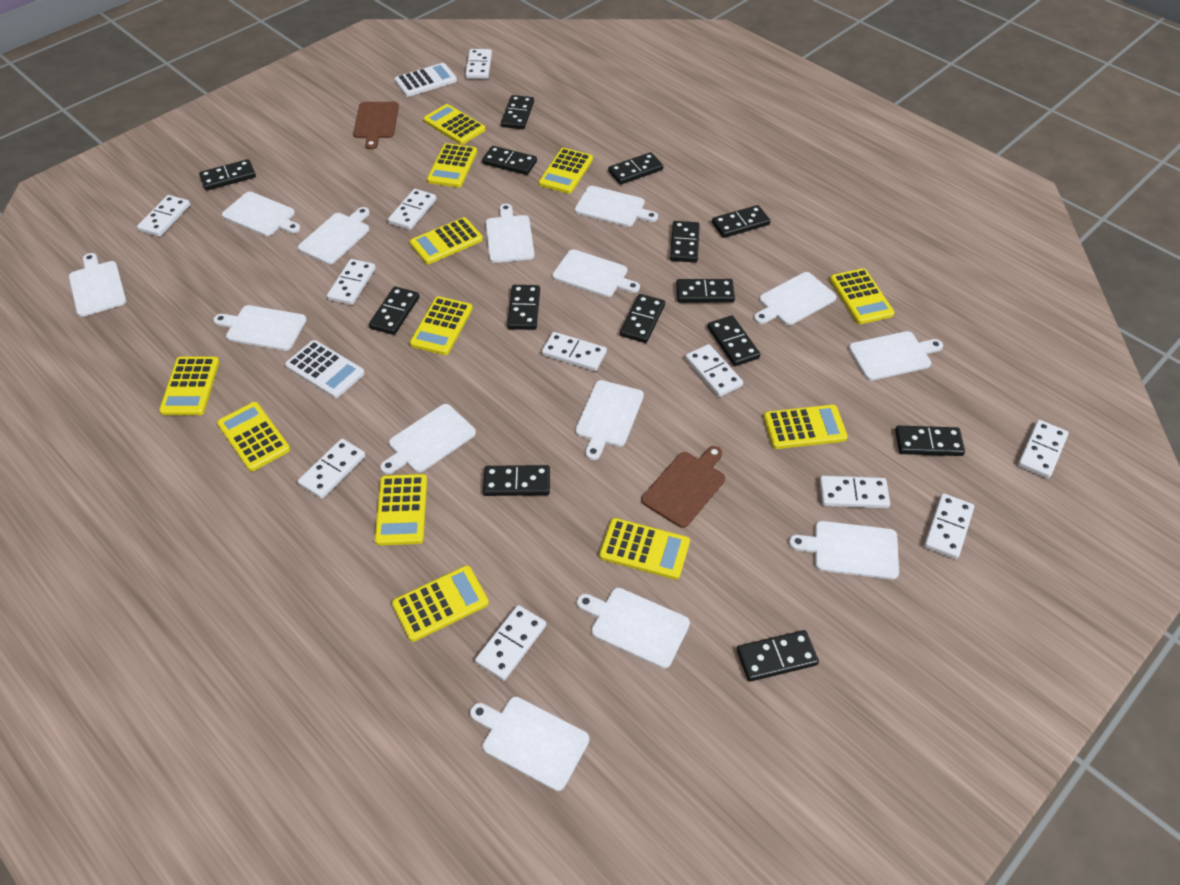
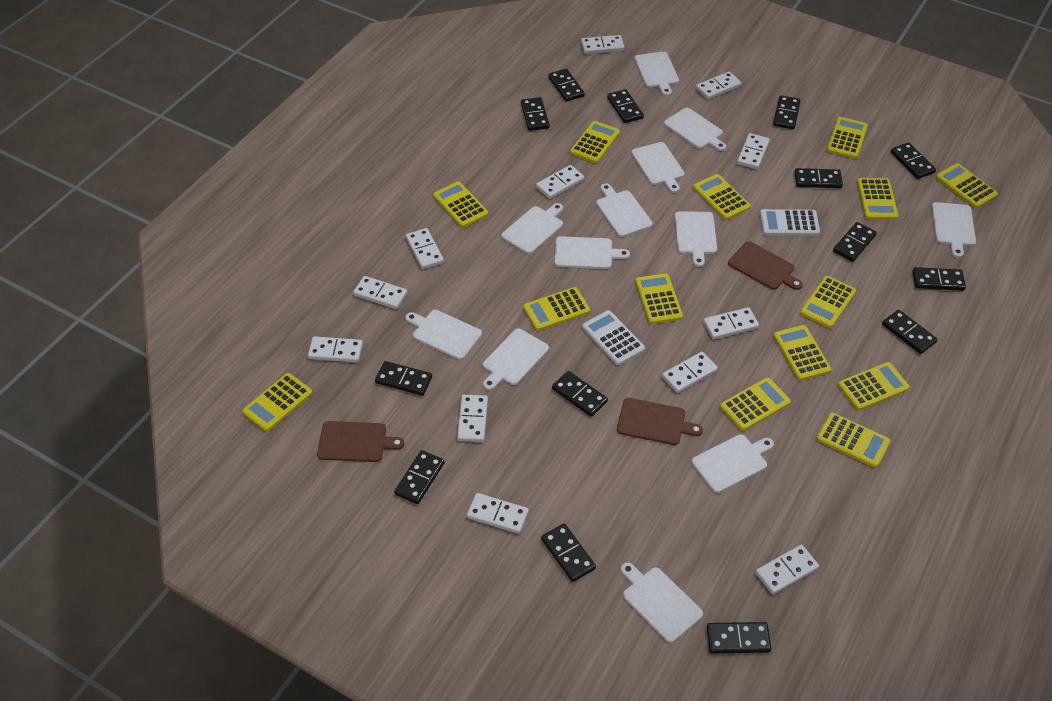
brown cutting board: [353,102,399,150] [641,446,725,528] = 2 -> [317,421,404,462] [617,398,703,445] [728,241,803,290] = 3
white cutting board: [69,253,126,317] [213,305,307,351] [222,192,300,236] [298,207,370,264] [380,404,476,474] [470,697,589,791] [486,204,535,263] [552,249,640,297] [575,186,658,227] [575,380,644,460] [577,588,690,668] [754,272,837,325] [789,521,899,580] [849,331,943,380] = 14 -> [405,310,482,360] [483,329,549,390] [501,203,563,254] [555,236,630,269] [596,184,653,237] [621,562,703,643] [631,142,684,193] [634,52,679,96] [664,108,726,151] [675,212,717,267] [692,434,774,493] [932,202,976,258] = 12
white domino: [137,195,190,237] [298,439,366,499] [327,259,376,305] [388,189,437,230] [465,49,492,79] [475,605,546,681] [542,332,607,371] [685,344,743,397] [819,476,890,508] [924,493,974,559] [1018,420,1069,479] = 11 -> [308,336,363,362] [353,276,408,309] [406,228,444,269] [457,395,488,442] [467,493,529,534] [536,165,584,199] [581,35,624,54] [662,352,718,393] [696,72,741,100] [703,307,759,340] [737,133,770,169] [755,544,819,595] = 12
yellow calculator: [159,357,220,415] [217,402,290,471] [375,474,427,546] [392,565,489,642] [410,217,483,264] [410,296,473,355] [423,104,485,145] [427,143,477,188] [539,148,593,194] [599,518,690,580] [763,405,848,449] [830,268,894,324] = 12 -> [242,373,312,432] [433,181,488,228] [523,287,590,331] [570,121,620,163] [635,273,683,324] [693,174,751,220] [720,377,791,431] [773,325,831,381] [800,276,856,328] [816,412,891,468] [826,117,868,159] [838,362,910,410] [857,178,898,220] [936,163,998,208] = 14

